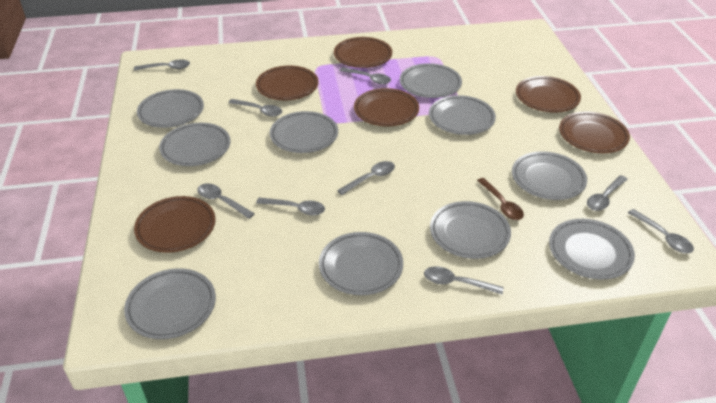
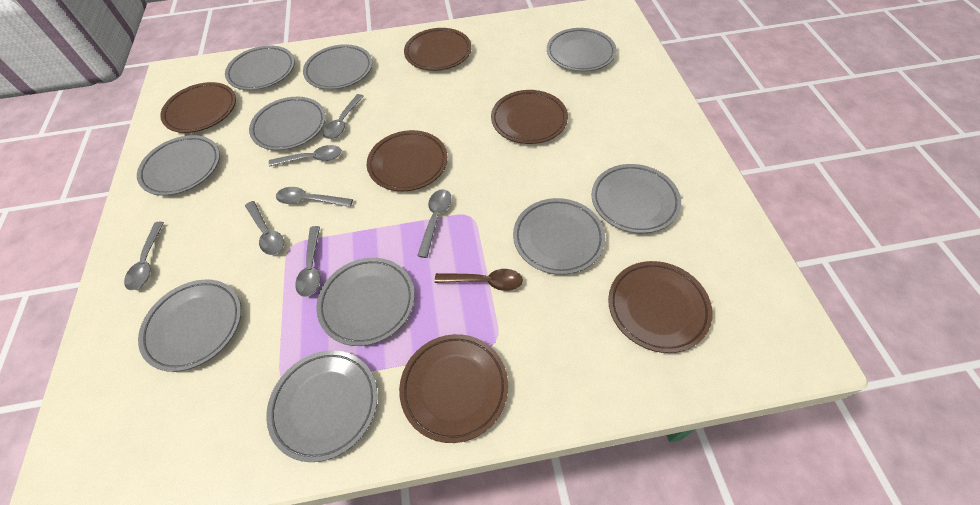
grey spoon: [134,60,190,71] [197,183,255,219] [229,99,282,117] [256,197,325,216] [337,161,395,195] [339,67,391,84] [424,266,504,294] [587,175,628,211] [628,209,694,253] = 9 -> [124,222,164,290] [245,201,284,255] [269,145,342,167] [276,187,353,207] [295,226,320,297] [323,94,364,139] [417,189,452,258] = 7

